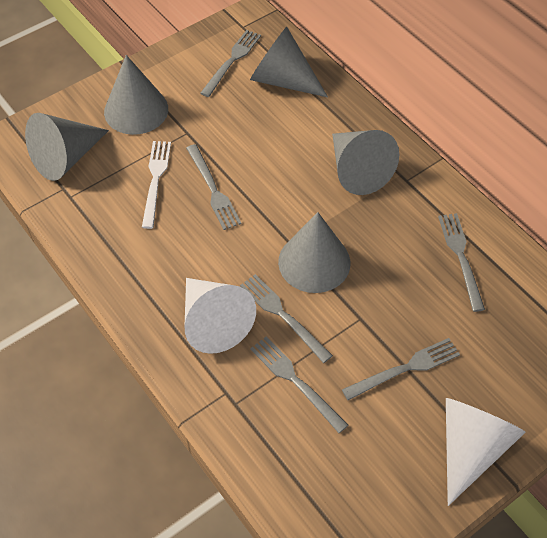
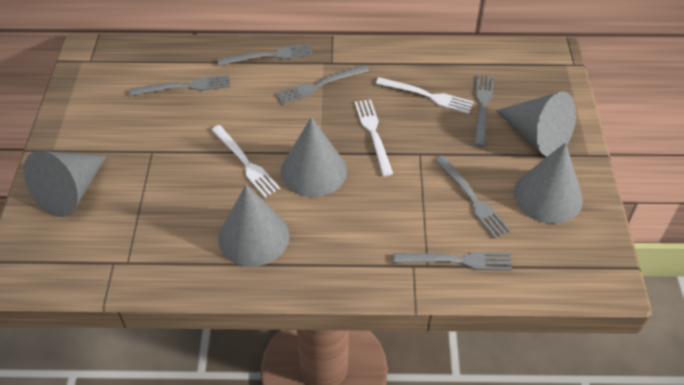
white cone: [185,278,256,354] [446,398,526,506] = 2 -> none = 0
white fork: [142,141,171,229] = 1 -> [211,125,280,197] [355,99,393,176] [376,77,474,114] = 3

